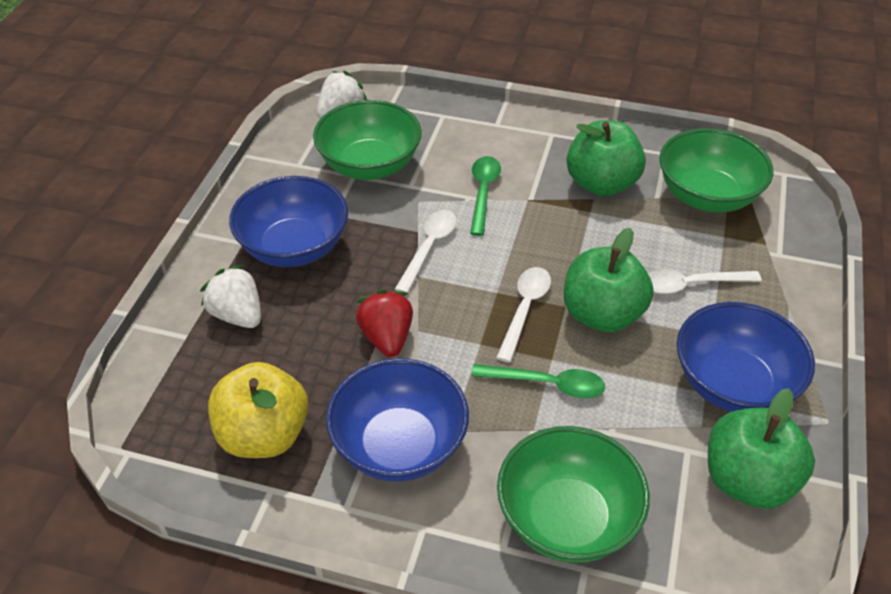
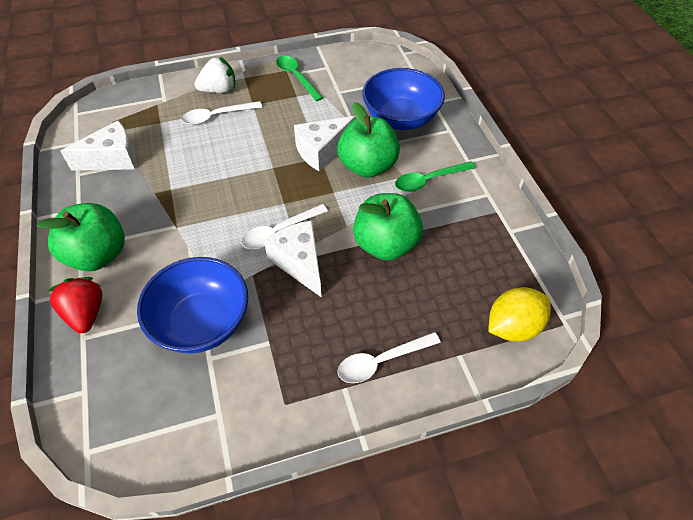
blue bowl: [229,176,348,267] [326,358,469,481] [677,302,815,412] = 3 -> [137,257,248,353] [362,68,445,130] = 2
green bowl: [313,100,422,180] [497,426,650,563] [659,128,773,212] = 3 -> none = 0
white cheese: none = 0 -> [60,120,136,171] [264,220,322,298] [294,116,356,171] = 3
white strawberry: [200,265,261,328] [317,71,367,119] = 2 -> [194,56,235,93] = 1
yellow apple: [208,362,308,458] = 1 -> none = 0
yellow lemon: none = 0 -> [488,287,551,342] = 1

